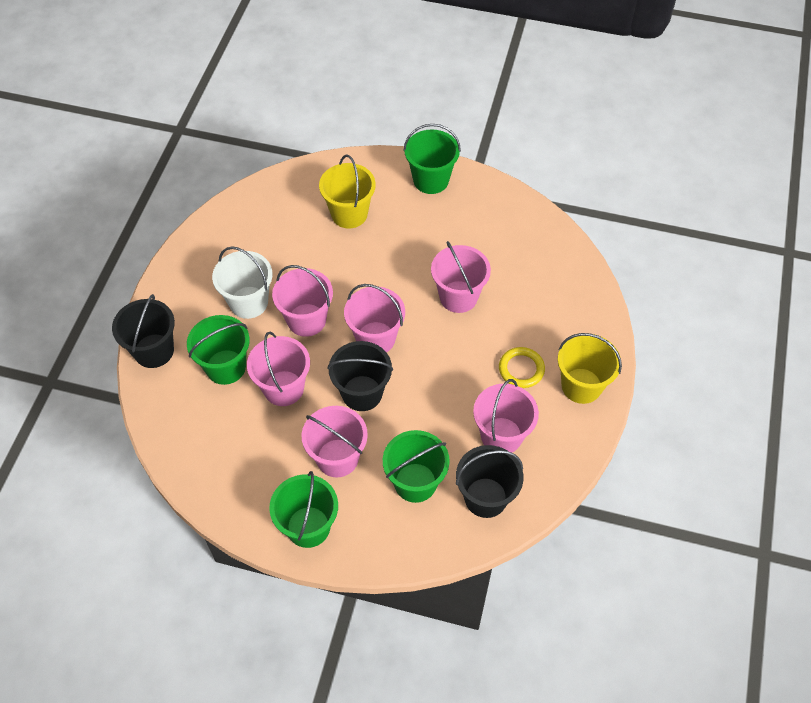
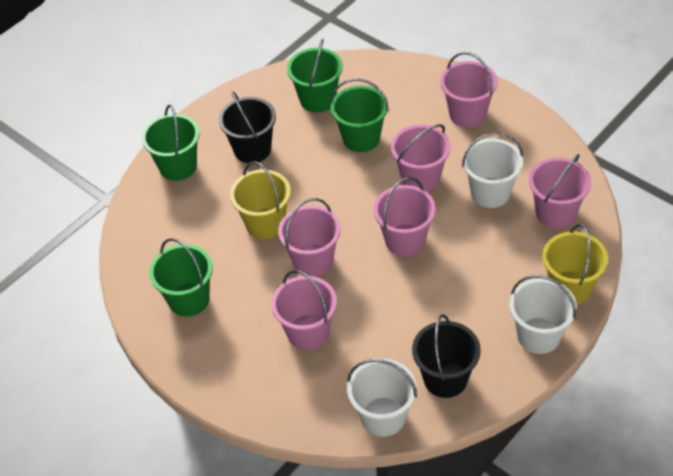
black bucket: [112,294,175,368] [327,341,393,411] [456,445,524,518] = 3 -> [219,91,276,163] [412,314,481,398] = 2
white bucket: [212,246,273,319] = 1 -> [347,359,417,437] [462,132,523,208] [509,275,577,354] = 3
yellow ring: [499,347,545,388] = 1 -> none = 0

